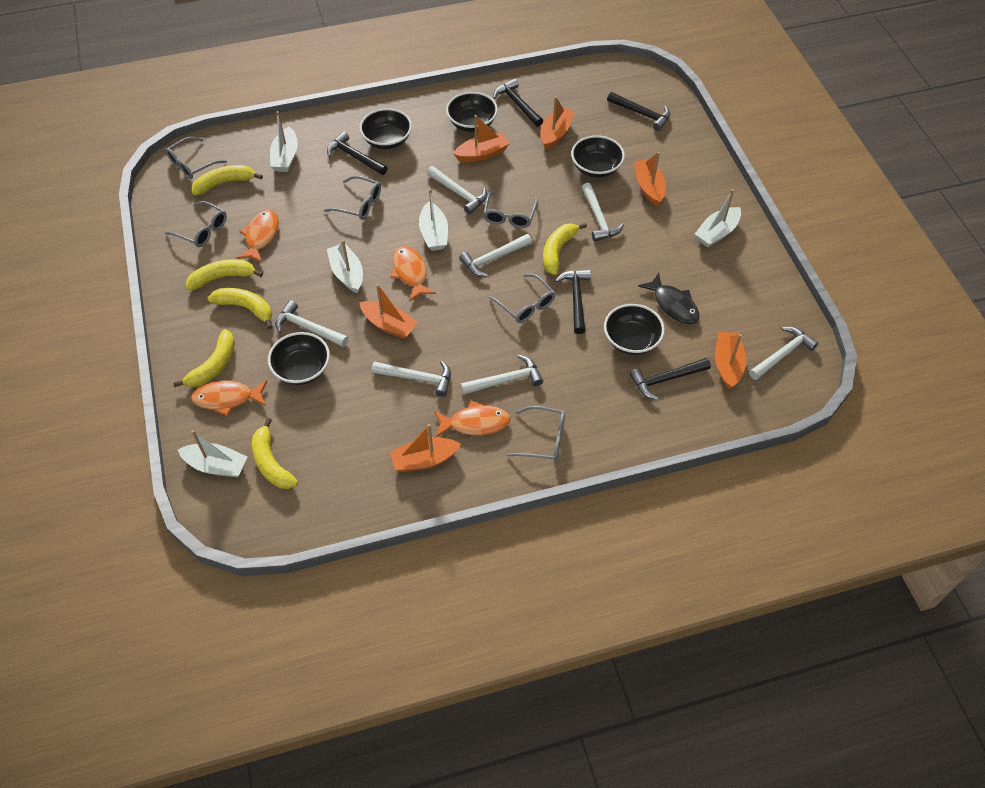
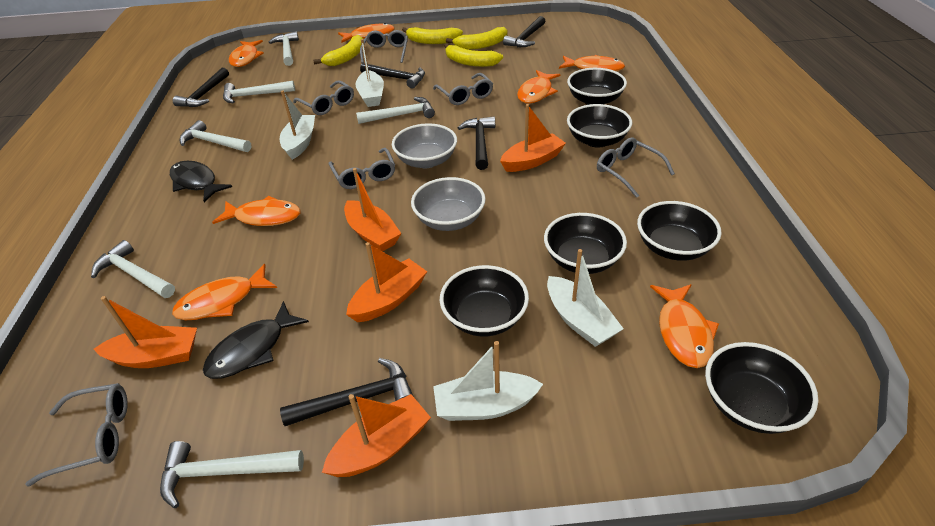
black bowl: [268,332,330,385] [360,108,412,149] [446,92,498,132] [571,135,625,178] [604,304,665,355] = 5 -> [440,265,529,337] [544,213,627,274] [567,68,627,105] [567,104,632,148] [637,201,721,261] [705,342,818,434] = 6
black fish: [638,273,700,324] = 1 -> [170,161,232,202] [203,301,309,379] = 2
grey bowl: none = 0 -> [392,123,457,168] [411,177,486,231] = 2
orange boat: [359,284,418,339] [390,424,461,472] [454,115,510,162] [540,96,575,150] [634,152,666,206] [715,332,746,389] = 6 -> [94,296,197,368] [322,394,431,477] [344,168,401,252] [346,242,427,322] [500,104,566,172] = 5
orange fish: [191,381,267,416] [237,210,279,263] [390,246,436,301] [434,401,511,437] = 4 -> [172,264,277,320] [212,196,301,226] [229,40,264,67] [338,23,395,43] [517,70,560,104] [559,55,625,71] [650,284,719,368] = 7
white boat: [178,430,247,477] [270,111,298,172] [327,240,363,293] [419,189,448,251] [695,189,741,247] = 5 -> [280,90,315,160] [355,39,384,107] [433,341,543,421] [547,249,624,347] = 4
white hammer: [275,300,348,347] [372,361,451,397] [427,166,487,214] [459,234,532,277] [461,355,543,395] [582,183,624,242] [749,326,818,380] = 7 -> [91,240,175,298] [160,441,304,508] [179,120,251,152] [223,81,295,103] [268,31,299,66] [356,97,435,124] = 6
yellow banana: [173,329,235,387] [186,259,263,291] [192,165,263,195] [208,288,273,329] [252,418,298,489] [543,223,587,275] = 6 -> [313,35,364,66] [402,27,463,44] [444,43,503,67] [446,27,508,50] = 4

